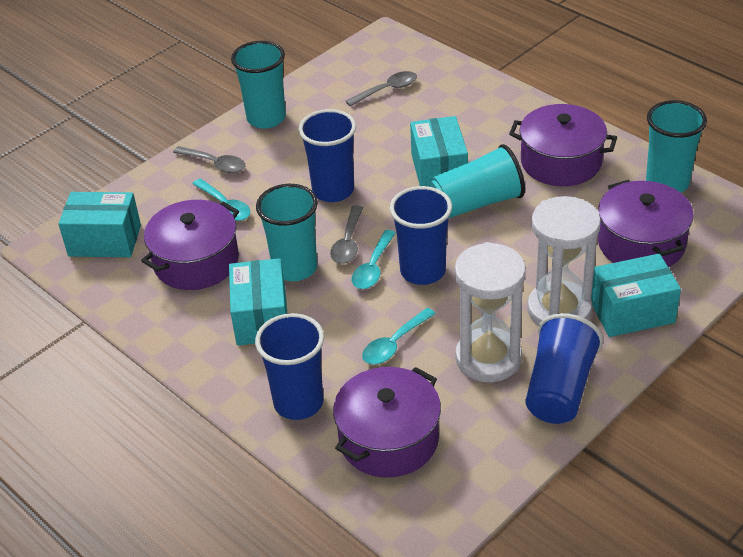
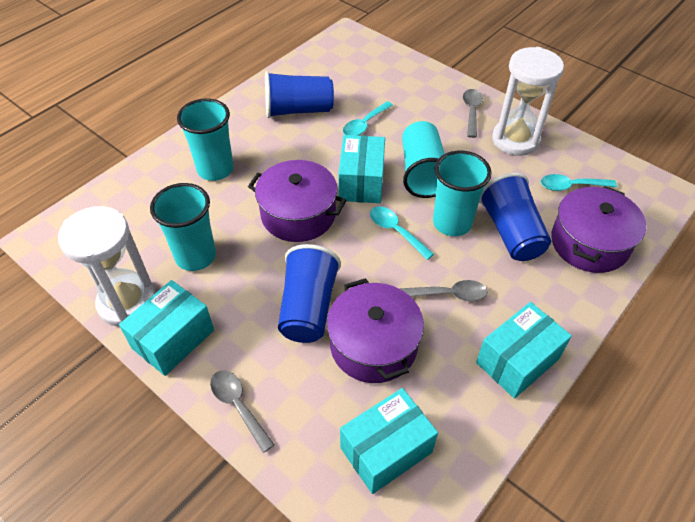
blue cup: [255,313,324,420] [298,109,356,202] [390,186,452,285] [526,313,603,424] = 4 -> [265,71,334,118] [278,244,341,343] [479,173,551,261] = 3
purple pot: [141,200,239,290] [333,367,441,478] [509,104,617,186] [598,180,694,267] = 4 -> [248,160,346,242] [327,278,424,383] [551,186,646,273] = 3

